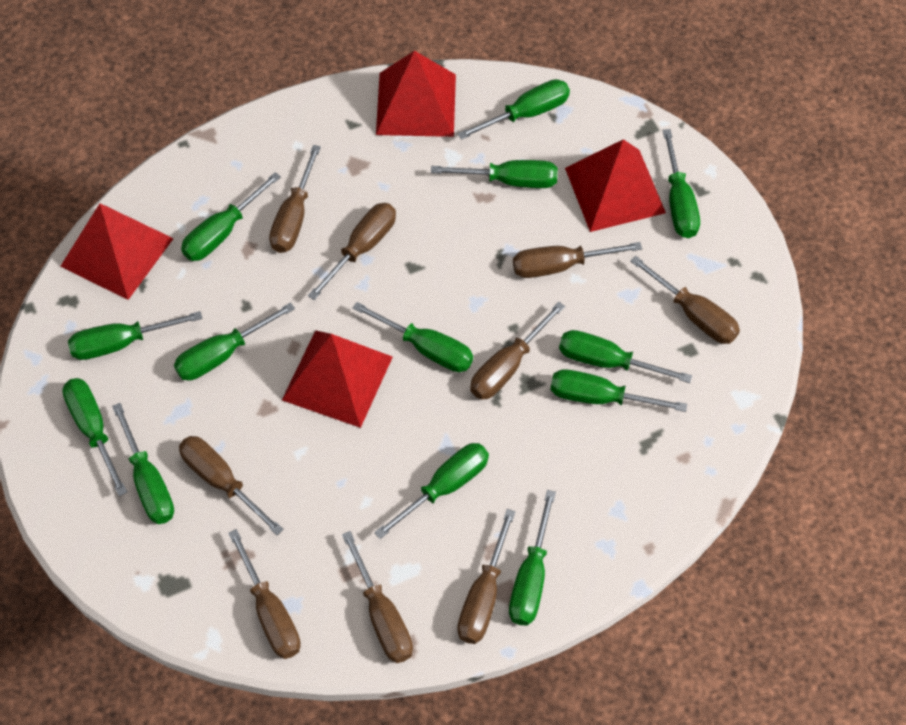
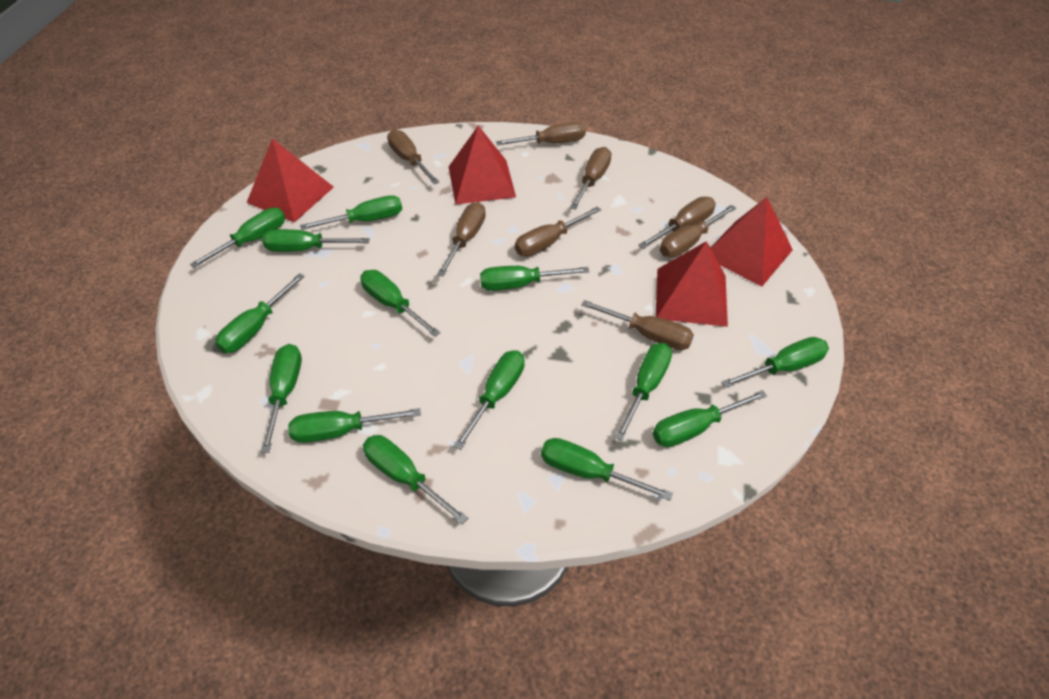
brown screwdriver: [179,436,284,535] [228,529,301,659] [269,145,321,253] [308,203,396,300] [342,531,413,663] [457,509,516,644] [470,302,565,400] [513,242,642,278] [630,256,740,344] = 9 -> [387,130,439,184] [437,202,486,276] [496,122,586,146] [515,206,601,256] [570,147,612,210] [581,300,694,350] [638,197,716,249] [660,205,736,258] = 8
green screwdriver: [62,378,127,496] [68,311,202,360] [112,403,174,524] [174,302,295,381] [181,172,281,261] [353,302,473,372] [374,443,489,539] [431,160,558,188] [458,79,570,140] [509,490,556,626] [550,369,687,412] [559,330,692,383] [662,129,700,238] = 13 -> [189,208,285,268] [215,273,305,353] [261,344,302,453] [262,229,370,252] [288,408,421,443] [300,195,402,230] [360,270,441,337] [363,435,468,525] [453,350,525,450] [480,266,589,291] [541,438,673,501] [615,343,672,441] [653,390,767,447] [721,337,829,388] = 14

